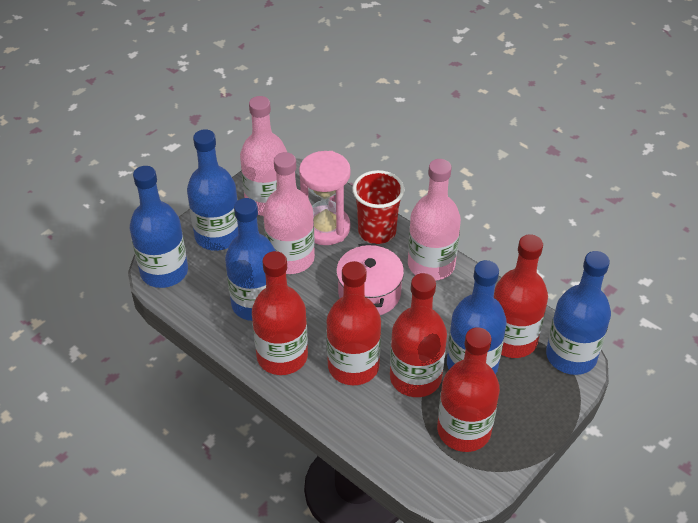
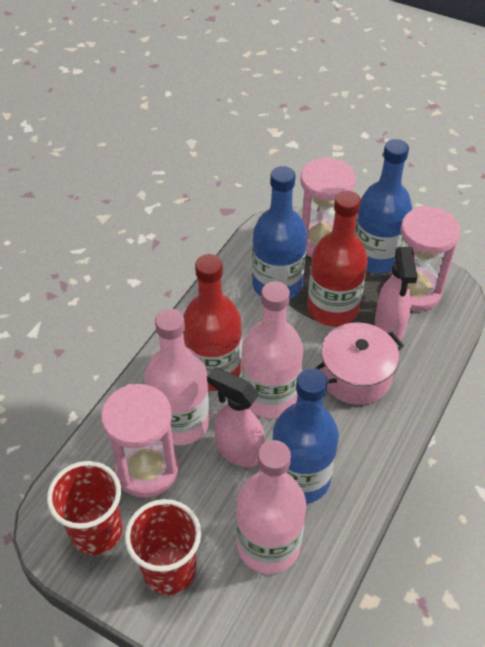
blue bottle: [130,166,188,288] [187,129,238,251] [225,198,276,321] [447,260,507,375] [546,251,611,375] = 5 -> [252,166,307,299] [272,368,339,504] [355,139,412,273] = 3
pink hourglass: [299,151,351,245] = 1 -> [101,384,178,498] [300,157,356,257] [391,206,460,311] = 3
pink spray bottle: none = 0 -> [207,367,265,467] [375,247,417,343] = 2
red bottle: [252,251,308,375] [326,261,381,385] [390,273,447,397] [437,327,500,452] [494,234,548,358] = 5 -> [183,254,242,391] [307,191,368,326] = 2
red cup: [352,170,405,244] = 1 -> [47,461,122,555] [125,499,201,595] = 2

